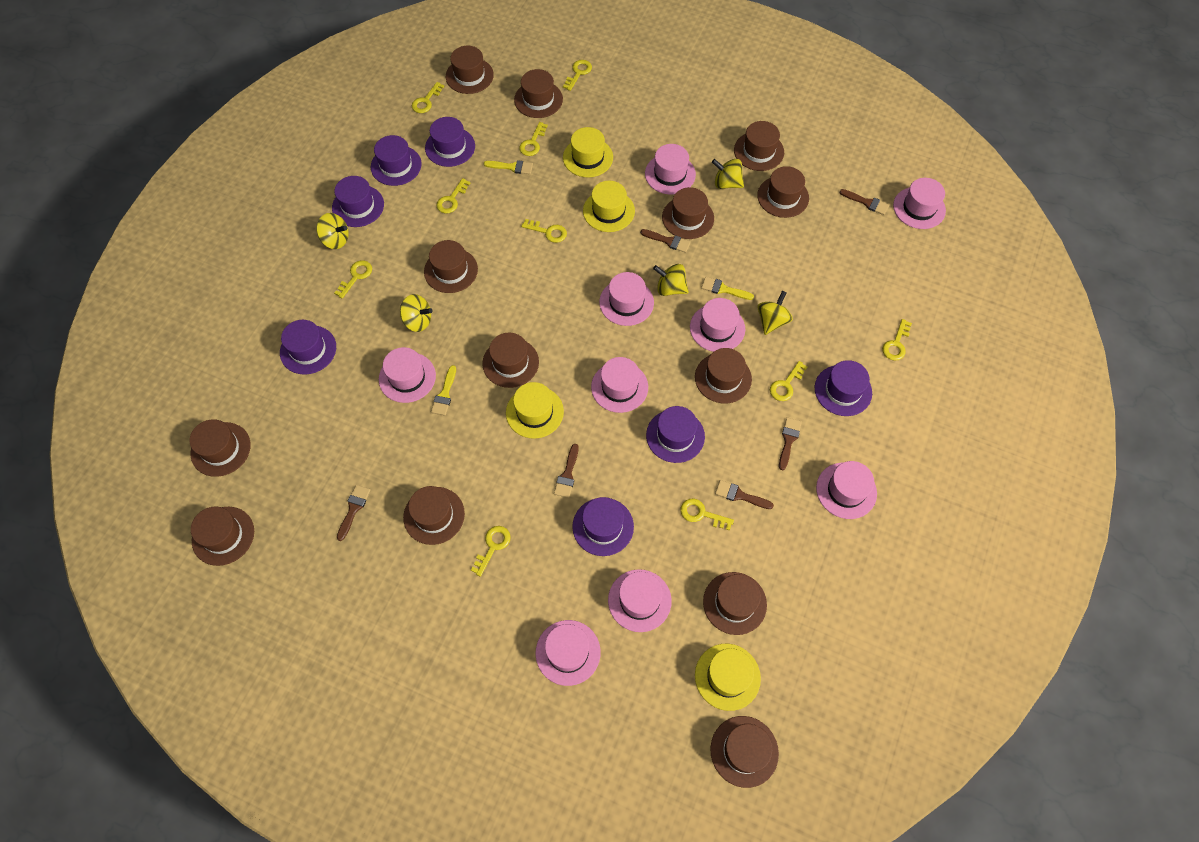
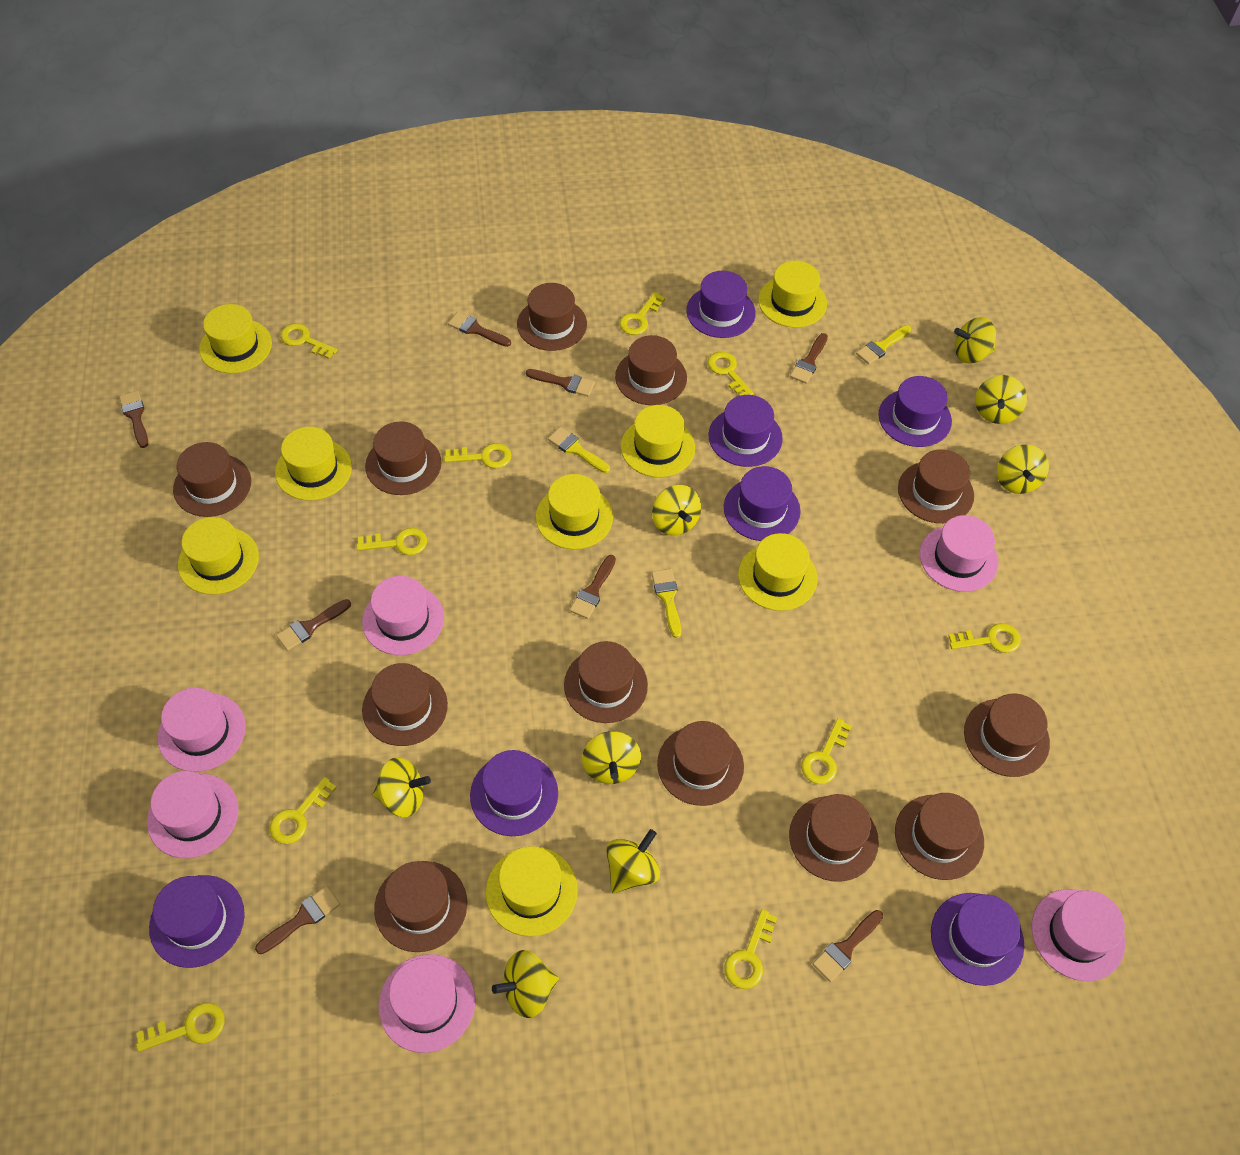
brown brush: [337,485,371,541] [554,444,579,498] [640,229,691,253] [715,480,774,509] [779,417,802,470] [839,189,889,215] = 6 -> [119,391,148,448] [255,886,340,954] [276,599,351,651] [448,312,511,347] [526,369,595,396] [569,555,616,619] [790,333,828,384] [813,910,883,982] = 8
brown hat: [190,419,251,477] [191,506,254,566] [403,486,465,545] [424,240,478,293] [446,46,494,94] [482,333,539,388] [514,69,563,118] [662,187,714,239] [695,348,752,403] [703,572,767,635] [710,716,779,788] [734,121,784,171] [757,166,809,218] = 13 -> [173,442,251,517] [362,663,448,746] [365,421,441,495] [374,861,467,952] [517,283,587,351] [564,641,648,723] [615,335,687,405] [657,721,744,806] [789,794,879,882] [895,793,984,880] [898,449,974,523] [964,694,1050,777] = 12
pink hat: [379,347,436,403] [536,620,601,686] [591,357,648,413] [599,272,654,326] [608,569,672,632] [645,144,696,194] [690,298,745,352] [816,461,877,519] [893,178,946,229] = 9 -> [147,771,239,858] [158,688,246,772] [362,576,444,655] [378,954,475,1053] [920,515,999,592] [1032,889,1125,981] = 6
yellow hat: [506,382,564,439] [563,127,613,177] [583,181,635,232] [695,644,761,711] = 4 -> [178,517,259,595] [199,304,272,373] [275,427,352,501] [486,846,578,937] [536,474,613,549] [621,405,695,477] [738,533,817,611] [758,261,827,328] = 8
yellow spinning top: [316,213,349,249] [400,294,433,332] [653,264,689,296] [712,159,744,189] [757,291,793,335] = 5 -> [372,757,431,817] [492,950,559,1018] [582,731,641,784] [606,829,660,893] [652,485,701,535] [954,317,996,363] [975,375,1027,424] [997,445,1049,494] = 8

